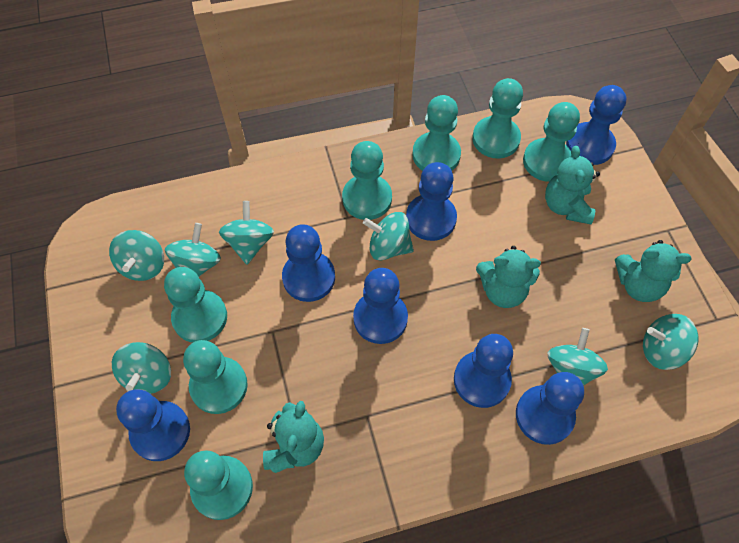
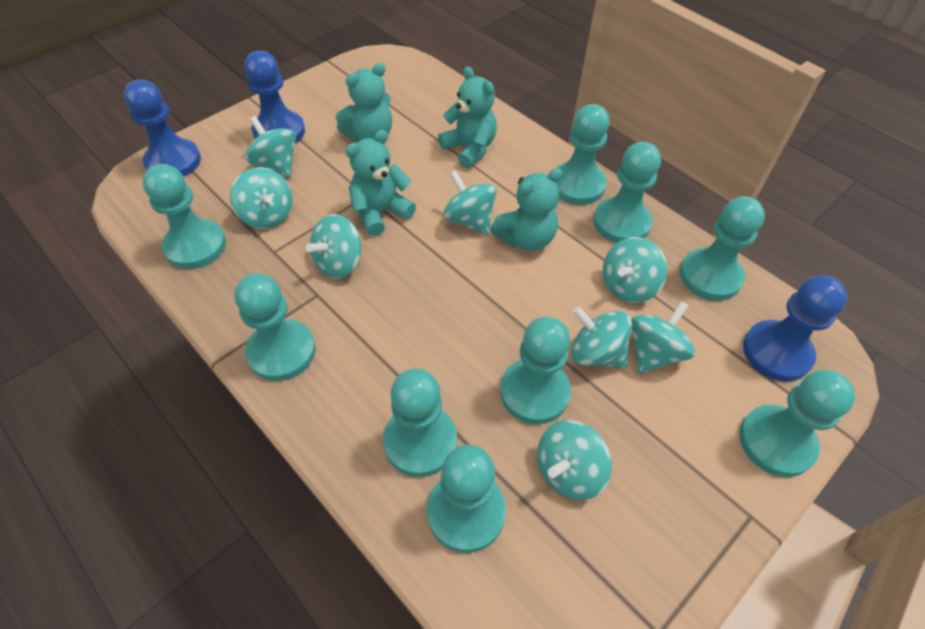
blue pawn: [116,389,190,461] [282,224,335,302] [353,268,408,344] [406,162,457,241] [454,334,513,408] [516,372,584,445] [566,85,626,165] = 7 -> [124,79,201,176] [244,51,305,144] [743,275,848,382] = 3
turquoise pawn: [164,267,227,343] [183,340,248,414] [184,450,253,520] [342,141,392,220] [412,95,461,171] [472,78,523,159] [523,102,580,182] = 7 -> [142,164,226,269] [234,273,315,381] [383,369,457,477] [427,445,506,553] [500,317,571,424] [556,104,610,205] [594,142,661,243] [680,196,765,301] [739,370,855,477] = 9
turquoise spinning top: [109,230,164,281] [112,342,171,394] [165,223,221,277] [219,201,274,265] [363,212,414,261] [548,328,608,386] [643,314,699,370] = 7 -> [230,167,293,229] [245,116,296,177] [306,214,361,279] [443,170,497,235] [537,420,612,500] [571,306,632,368] [603,237,667,303] [631,301,695,373] = 8

